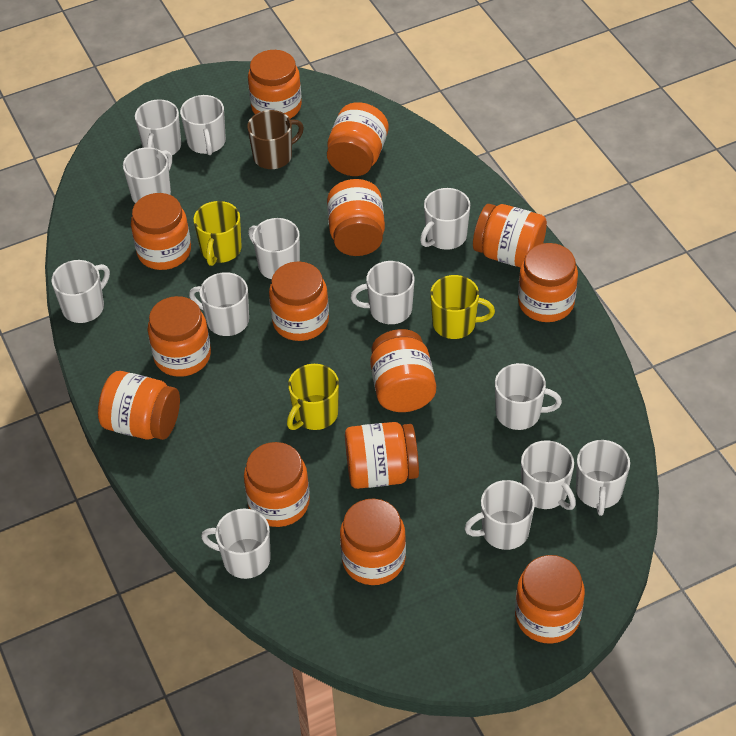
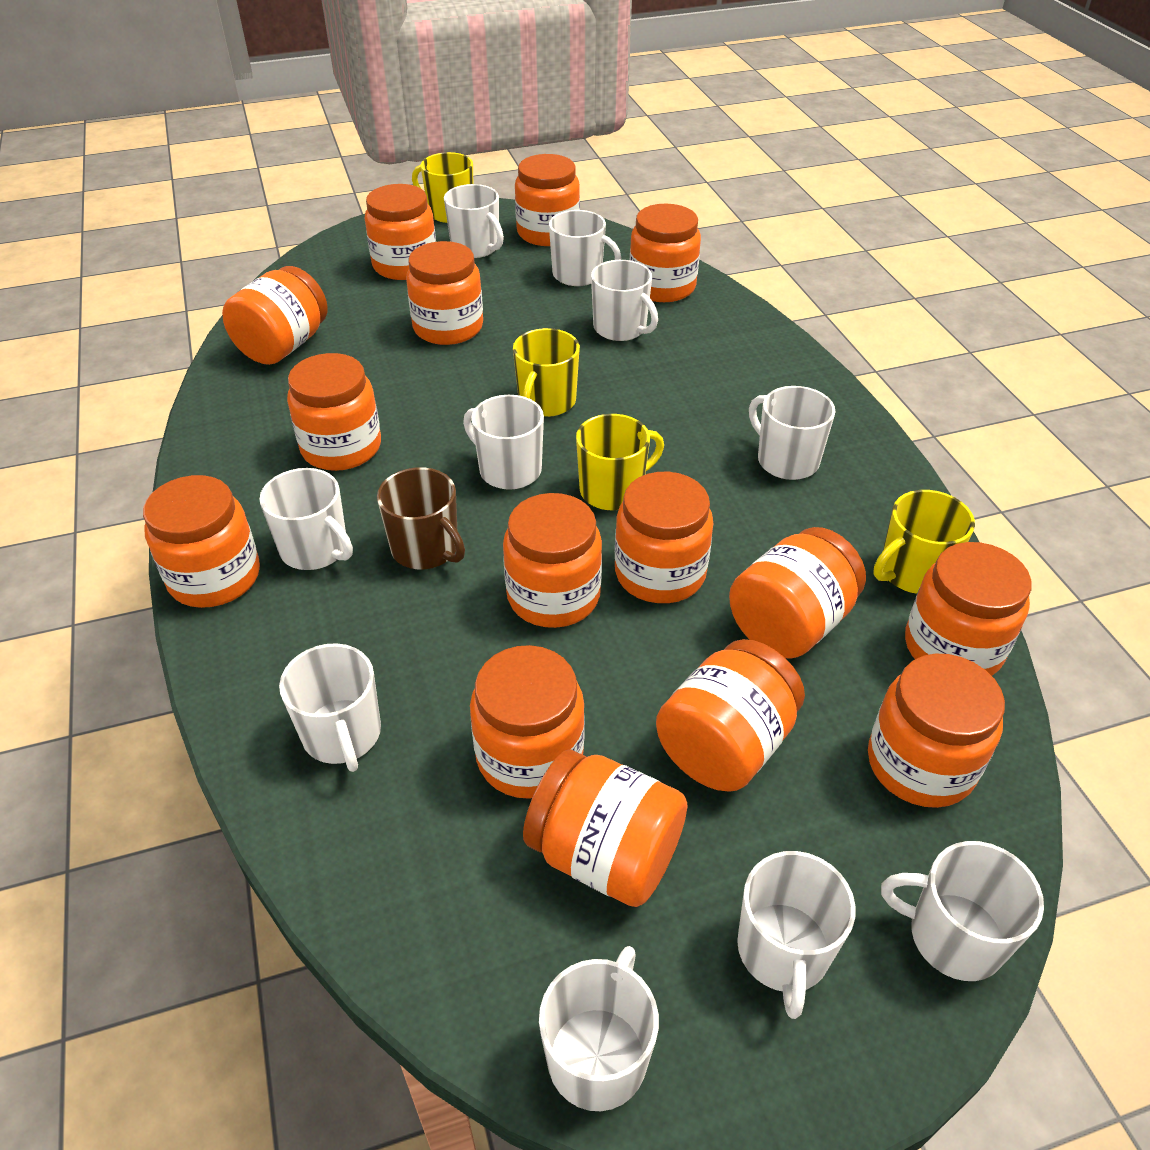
orange jar: [98,371,180,440] [131,193,191,270] [147,296,211,377] [244,442,310,527] [248,50,302,119] [269,261,329,341] [327,102,389,176] [327,179,385,256] [340,499,406,585] [345,422,419,489] [370,329,436,412] [473,204,547,267] [515,555,585,643] [518,243,578,322] = 14 -> [143,475,260,608] [222,266,328,365] [287,353,381,471] [365,184,436,280] [406,241,483,345] [470,645,585,799] [503,493,602,628] [515,154,580,246] [523,749,687,907] [615,472,713,603] [630,204,701,302] [656,639,805,792] [729,527,866,659] [868,654,1005,808] [905,542,1032,676] = 15
white mug: [51,260,110,323] [123,147,172,203] [135,100,181,157] [180,95,226,155] [189,272,249,336] [201,509,271,579] [248,218,300,279] [351,261,415,324] [420,188,470,250] [464,480,535,550] [495,363,562,430] [521,440,576,510] [576,440,630,516] = 13 -> [259,468,353,570] [279,643,381,772] [444,184,504,258] [463,395,544,490] [539,946,659,1111] [549,210,621,286] [591,260,658,341] [737,851,856,1019] [749,386,835,480] [881,841,1044,981] = 10
yellow mug: [193,201,242,266] [287,364,339,430] [430,275,495,339] = 3 -> [412,152,473,223] [513,328,580,417] [576,414,664,510] [873,490,975,594] = 4

